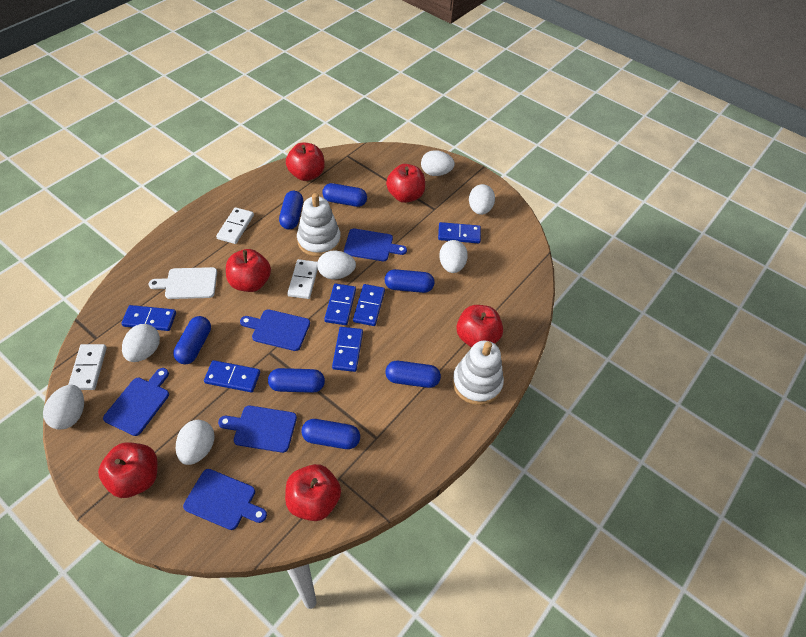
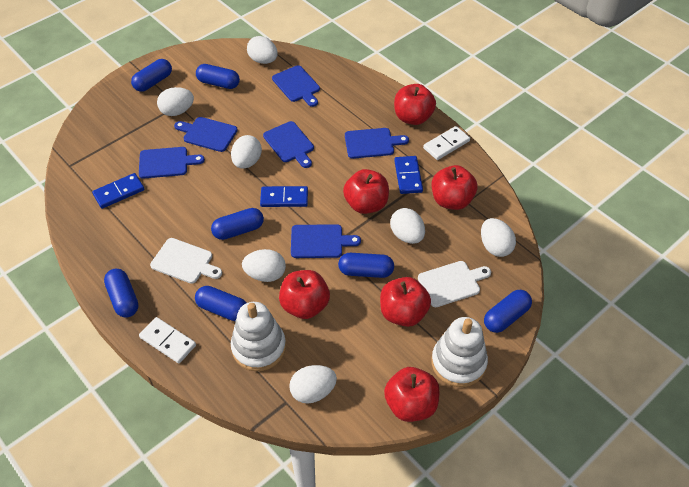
blue cutting board: [103,368,169,436] [183,469,267,530] [218,405,297,453] [240,309,310,351] [344,229,407,261] = 5 -> [139,147,205,179] [174,117,238,152] [263,121,314,168] [272,65,320,107] [291,224,361,258] [345,128,409,159] = 6
blue domino: [121,305,176,331] [204,360,260,393] [324,283,356,325] [332,327,363,372] [353,284,385,326] [438,222,481,243] = 6 -> [92,173,144,209] [260,186,308,207] [394,156,423,194] = 3
white cutting board: [148,267,217,299] = 1 -> [150,238,222,284] [418,261,491,307] = 2
white domino: [68,344,107,390] [216,207,254,244] [287,259,318,299] = 3 -> [139,317,196,364] [423,126,470,160] = 2

